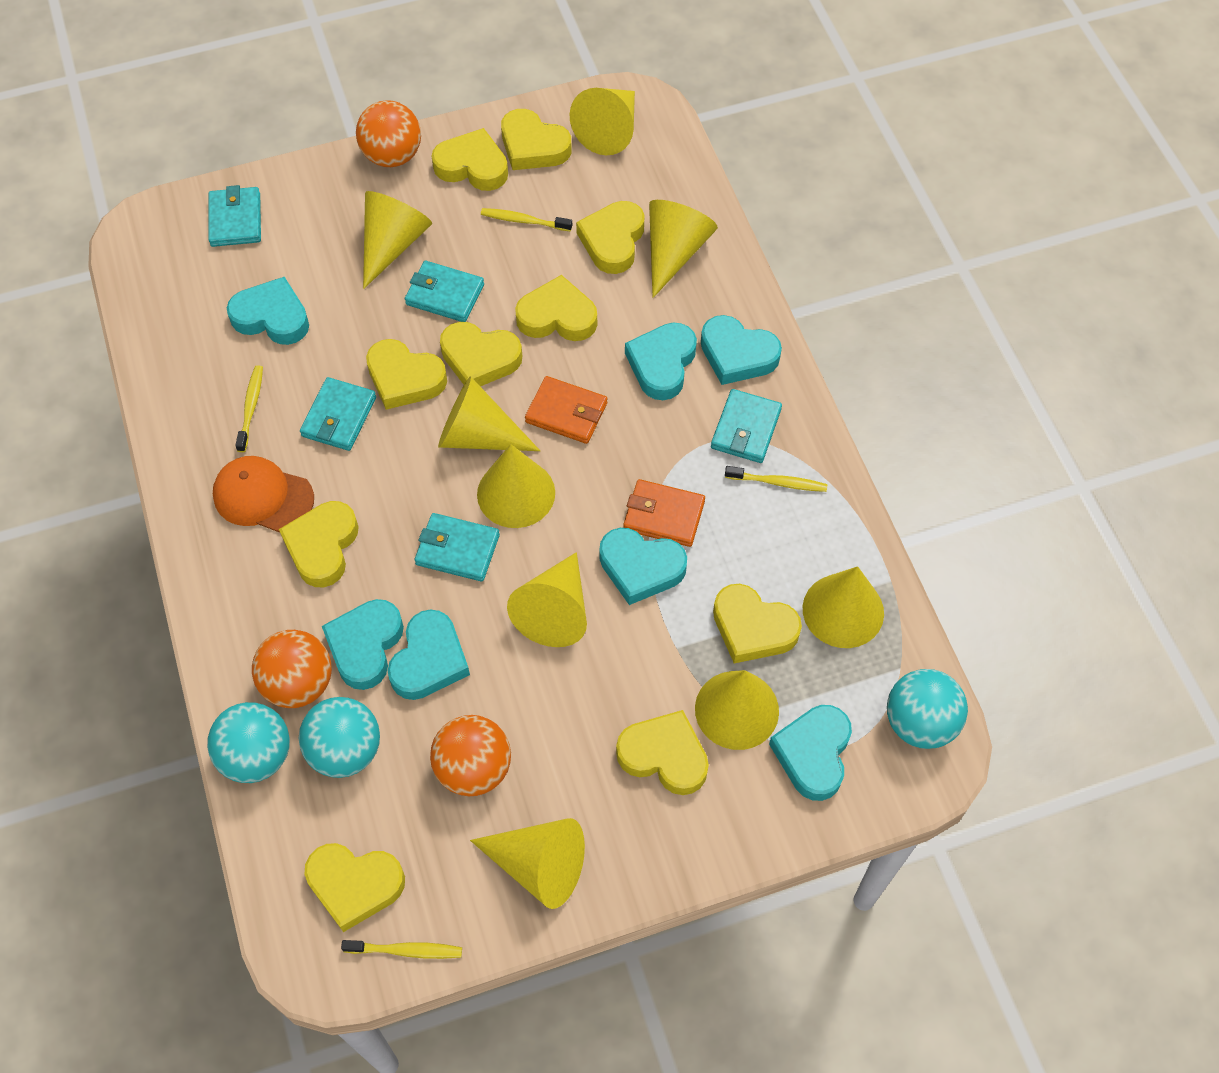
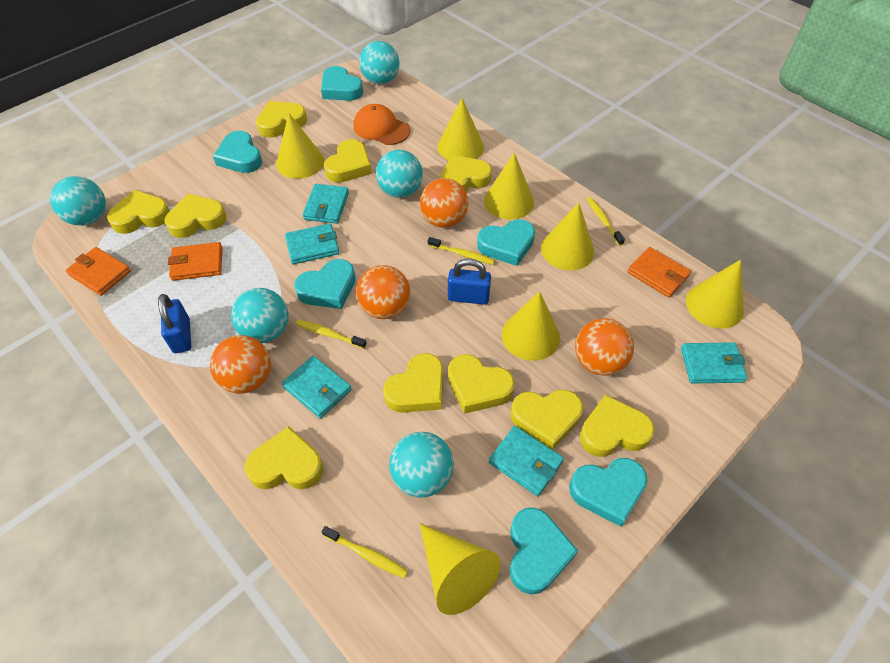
blue padlock: none = 0 -> [158,294,191,353] [448,258,491,305] = 2
orange ball: [252,630,332,708] [356,100,421,167] [430,715,511,796] = 3 -> [210,335,271,394] [356,265,410,319] [420,178,469,228] [575,318,634,376] = 4
orange wallet: [525,376,607,444] [623,479,705,547] = 2 -> [65,247,131,296] [168,242,222,281] [628,247,691,298] = 3
turquoise ball: [207,702,290,783] [299,697,380,778] [887,669,968,749] = 3 -> [50,176,106,226] [231,288,289,343] [359,41,400,84] [376,150,423,198] [389,432,454,498] = 5
turquoise heart: [227,277,309,345] [322,599,404,690] [388,609,470,700] [599,528,687,605] [625,323,697,400] [701,315,782,385] [769,705,852,801] = 7 -> [213,131,262,173] [294,259,355,309] [321,66,363,101] [477,219,535,266] [509,507,578,594] [569,458,647,527] = 6
yellow cone: [363,191,432,289] [438,376,540,451] [470,818,585,909] [477,444,555,528] [507,552,587,647] [570,88,635,155] [649,200,718,298] [695,670,779,750] [803,566,884,648] = 9 -> [276,113,324,179] [420,524,500,615] [437,98,484,160] [484,153,534,220] [502,291,560,361] [541,202,594,270] [686,260,744,329] = 7

